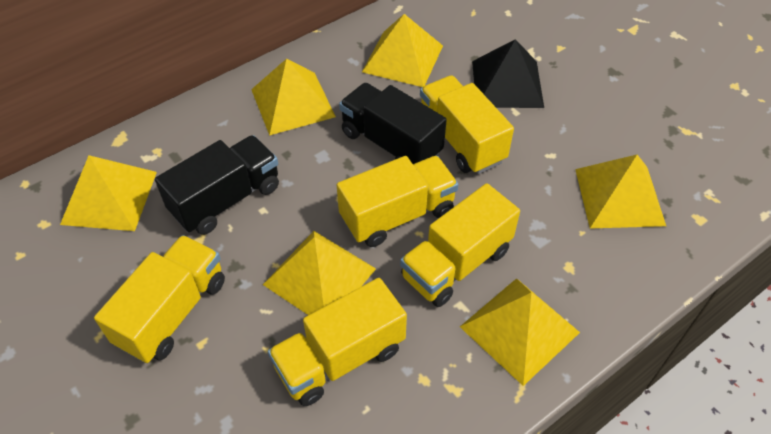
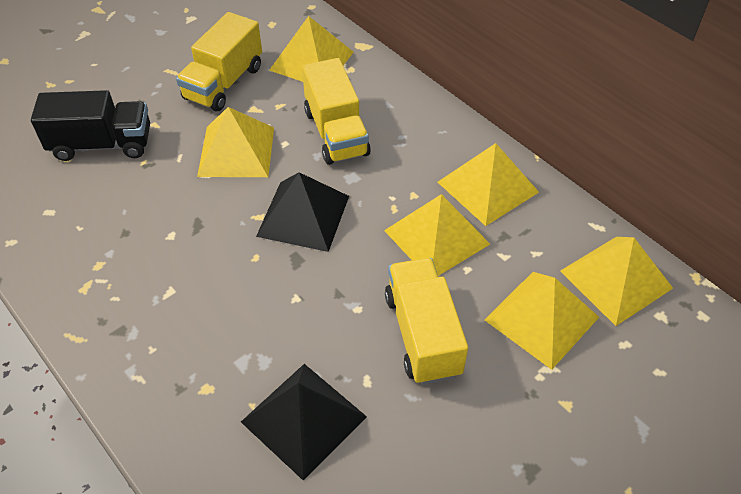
black pyramid: [472,39,544,108] = 1 -> [241,364,367,481] [256,172,349,252] = 2
black truck: [155,135,279,235] [339,83,447,164] = 2 -> [31,90,150,161] = 1
yellow truck: [94,235,225,363] [268,278,407,406] [337,156,459,247] [400,183,520,307] [420,75,514,174] = 5 -> [176,12,262,111] [302,58,371,165] [385,258,468,385] = 3

